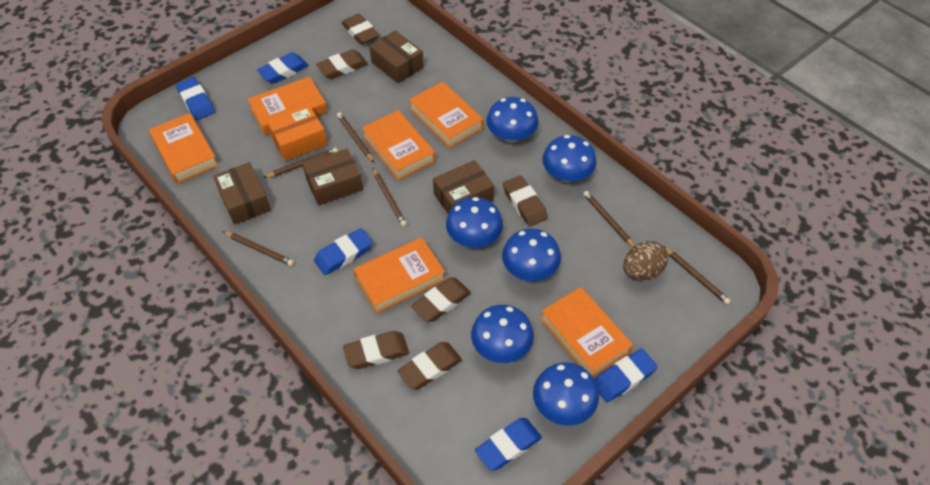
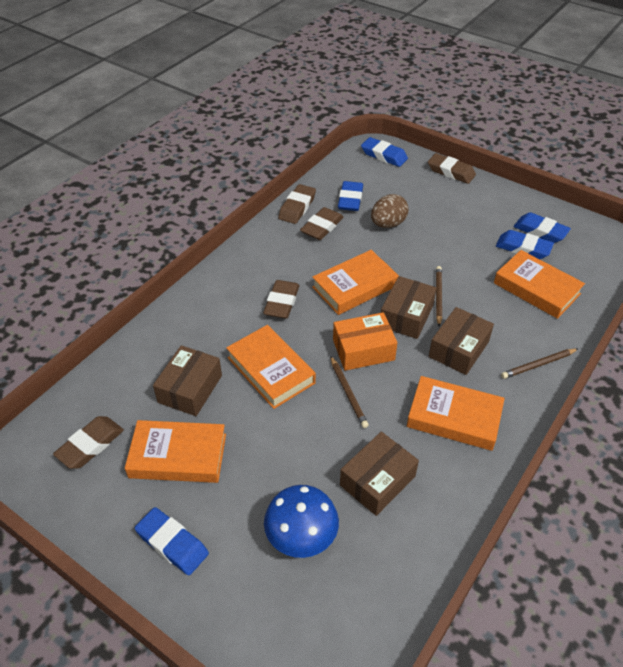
blue mushroom: [446,197,503,247] [471,305,534,363] [486,97,539,142] [502,229,561,281] [533,362,599,426] [542,135,597,182] = 6 -> [264,485,339,558] = 1
brown eraser: [316,50,368,79] [341,14,379,45] [343,331,409,369] [397,342,462,389] [411,277,471,322] [503,175,548,227] = 6 -> [53,416,124,469] [263,280,299,319] [278,184,316,224] [300,207,344,240] [428,153,476,184] = 5
brown pencil: [223,231,294,266] [264,147,338,178] [337,112,374,163] [373,168,407,227] [583,191,635,247] [663,246,731,305] = 6 -> [330,356,369,428] [436,266,442,327] [501,349,578,379] = 3
orange book: [149,113,219,183] [248,77,328,135] [354,237,445,313] [362,110,435,180] [409,81,484,148] [540,287,633,377] = 6 -> [125,420,226,483] [226,325,316,409] [312,250,399,315] [407,376,505,451] [494,250,585,319] = 5

